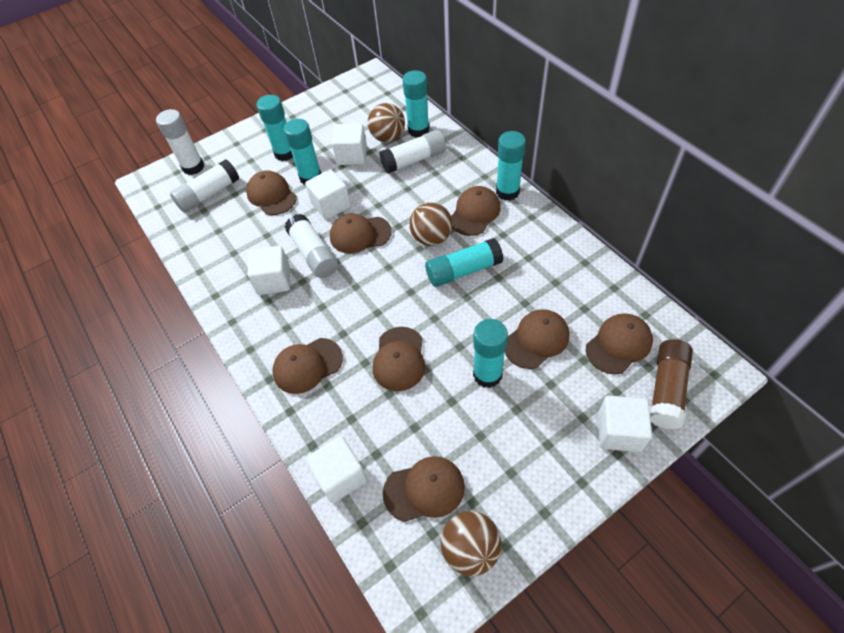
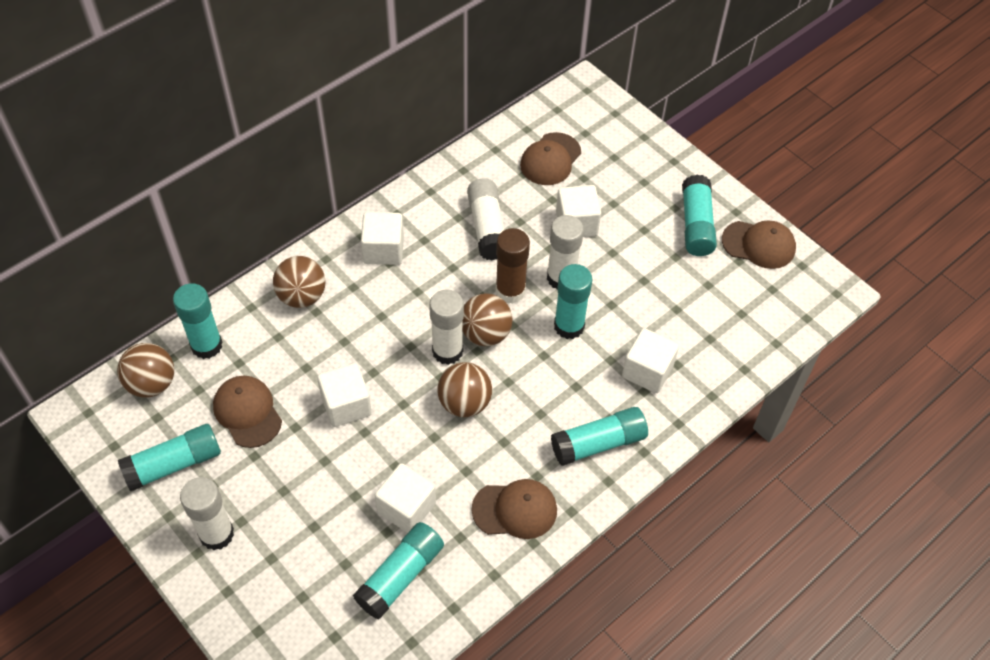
brown ball: [368,103,405,142] [409,202,452,246] [441,511,502,576] = 3 -> [117,343,174,398] [273,256,325,308] [438,362,492,417] [463,293,512,346] = 4
brown cap: [246,170,297,215] [272,338,343,394] [330,214,392,253] [373,327,425,391] [383,456,465,522] [451,186,501,236] [505,309,569,369] [586,313,653,374] = 8 -> [213,376,282,448] [471,479,557,539] [520,132,581,185] [722,221,796,269] = 4

